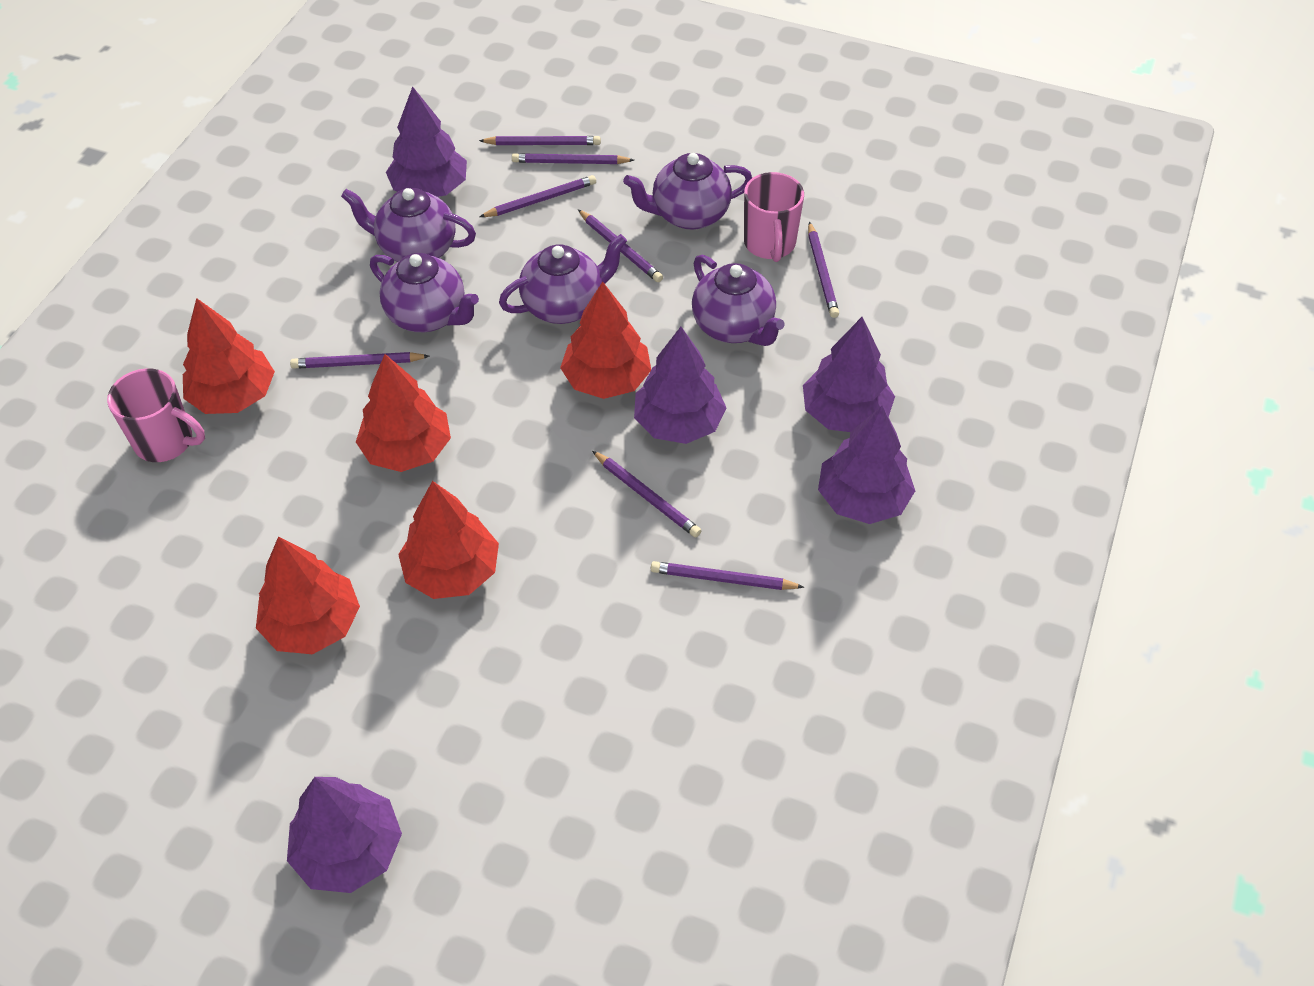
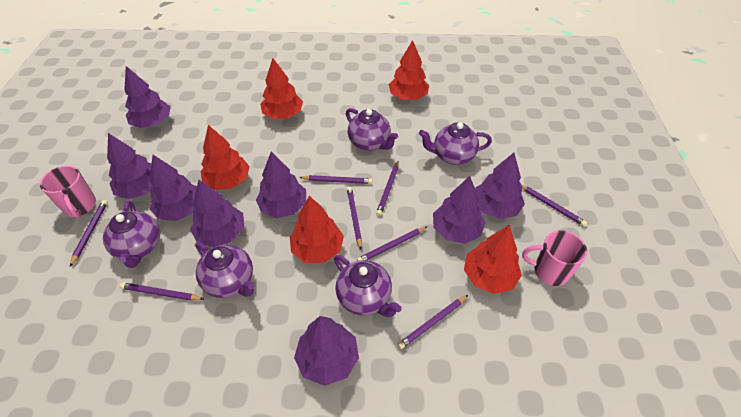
purple tree: [287,777,402,893] [386,86,467,197] [634,327,727,444] [803,317,895,432] [818,406,915,524] = 5 -> [107,133,152,199] [124,66,171,128] [150,155,197,221] [190,180,245,247] [256,152,306,218] [294,316,359,386] [433,176,486,244] [475,153,525,219] = 8

